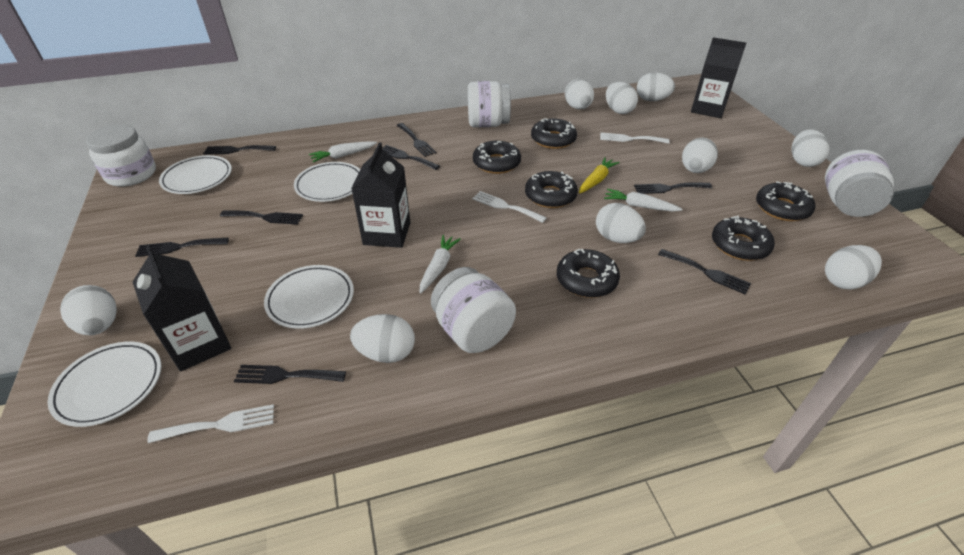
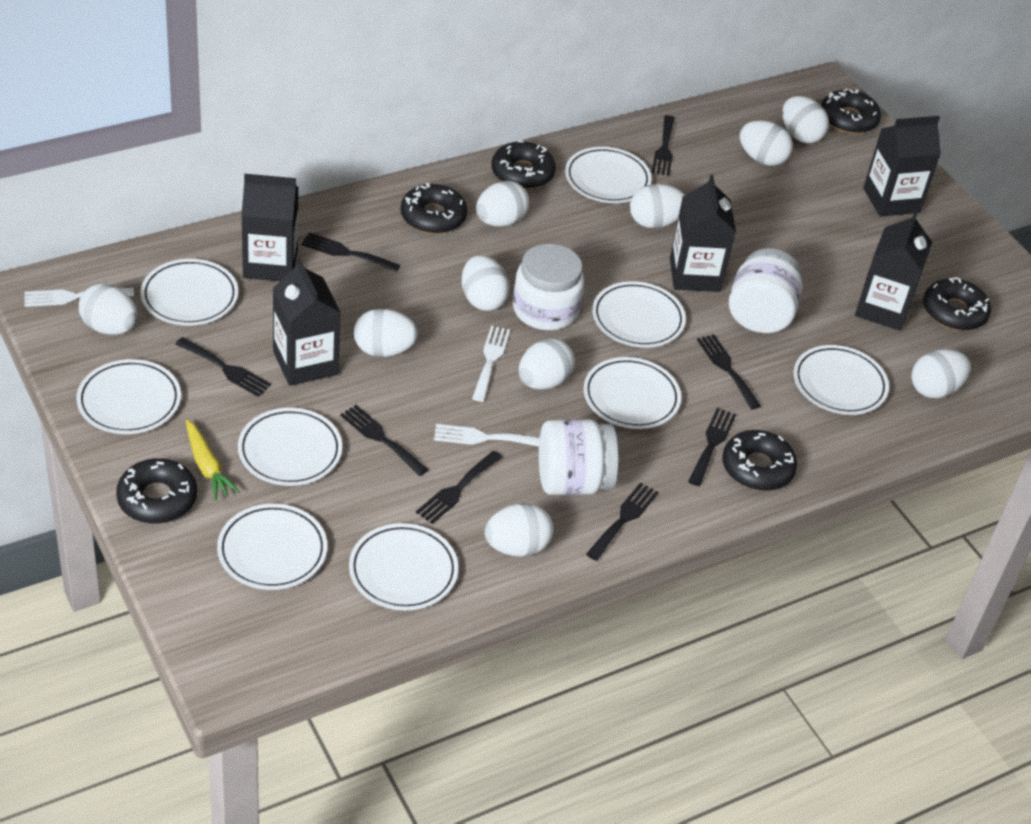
black carton: [133,246,231,371] [351,142,410,248] [691,37,746,118] = 3 -> [241,174,298,281] [273,258,341,386] [670,175,736,292] [855,211,932,331] [863,116,941,217] = 5
white carrot: [309,141,377,163] [420,235,461,294] [604,189,683,212] = 3 -> none = 0
white egg: [60,285,117,335] [350,314,415,363] [565,79,594,109] [596,203,646,243] [606,82,638,114] [637,72,675,101] [682,138,718,173] [791,129,830,167] [825,245,882,290] = 9 -> [79,284,138,335] [354,309,418,357] [462,255,510,311] [476,181,529,227] [484,503,554,557] [519,338,575,390] [630,184,685,228] [740,120,793,166] [782,96,829,144] [911,349,971,399] = 10
white jar: [86,124,156,187] [431,267,516,353] [468,81,511,127] [825,150,894,217] = 4 -> [513,244,584,330] [539,419,618,495] [729,248,802,333] = 3
white plate: [47,342,162,427] [159,155,232,194] [264,265,354,329] [294,162,360,202] = 4 -> [76,359,181,434] [141,259,238,326] [217,504,327,590] [238,408,342,486] [349,523,458,611] [565,147,652,203] [583,357,681,429] [592,281,686,348] [794,345,889,415] = 9

